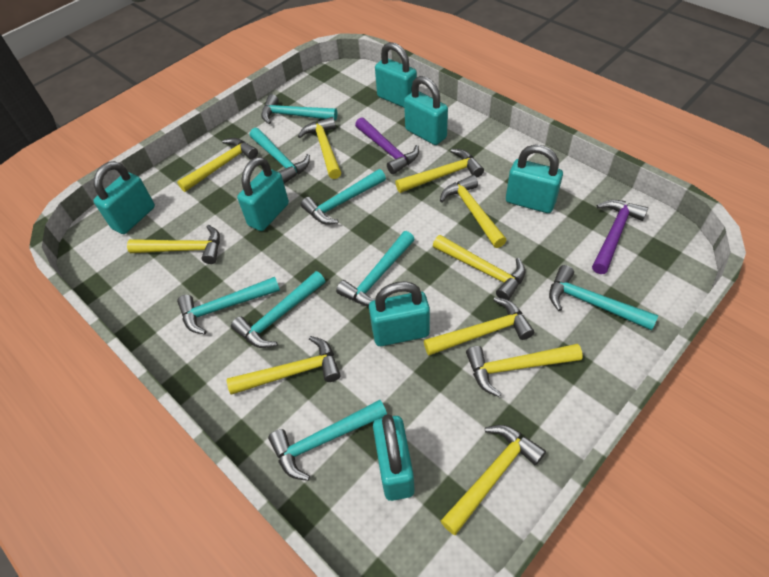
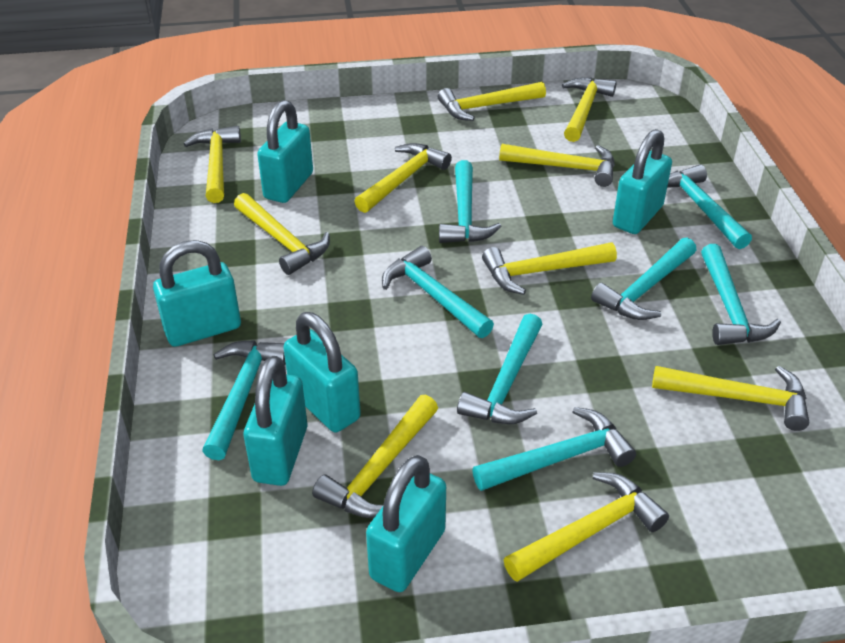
purple hammer: [355,117,419,174] [592,200,648,274] = 2 -> none = 0
turquoise padlock: [93,161,155,234] [237,157,289,231] [369,281,430,346] [373,414,415,501] [375,42,417,108] [404,76,448,145] [506,145,563,213] = 7 -> [153,240,241,347] [244,356,307,486] [257,100,313,203] [283,312,361,432] [366,455,446,592] [613,129,672,234] = 6

